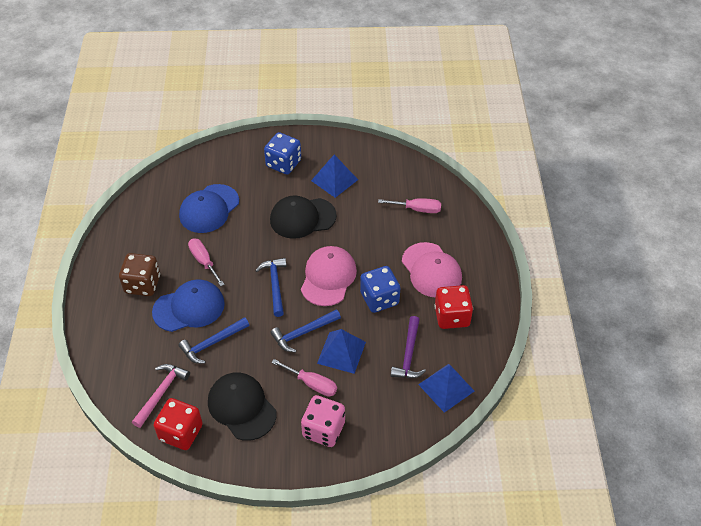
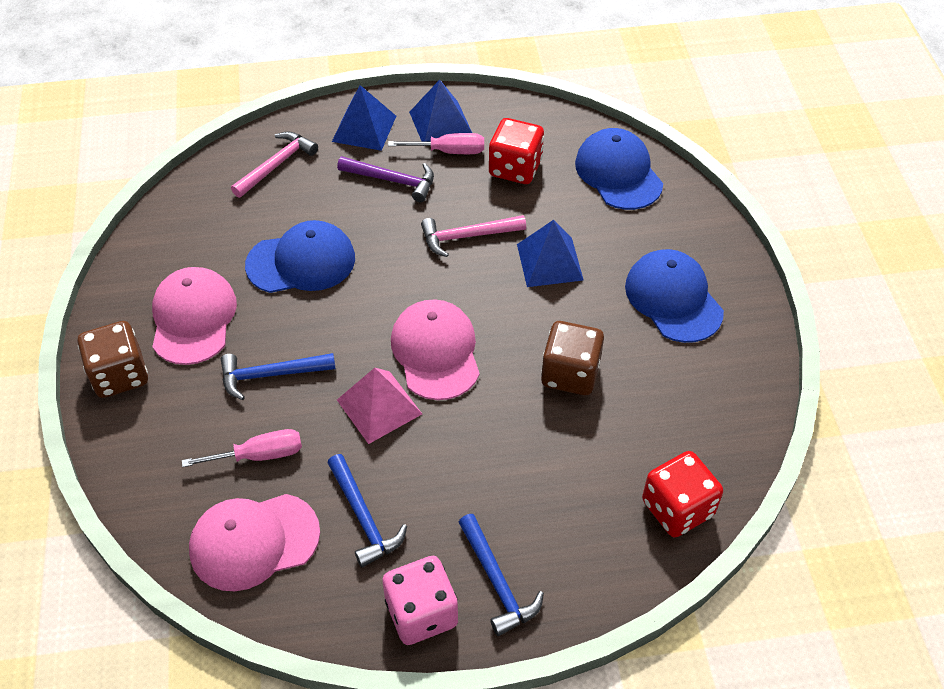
black cap: [208,372,277,441] [270,195,337,239] = 2 -> none = 0
blue cap: [152,280,225,332] [179,184,239,233] = 2 -> [245,220,355,293] [575,128,663,210] [625,249,724,343] = 3
blue dice: [264,132,301,174] [360,266,400,313] = 2 -> none = 0
brown dice: [119,253,160,296] = 1 -> [78,321,148,398] [541,321,604,395] = 2
pink cap: [301,246,357,306] [402,242,462,298] = 2 -> [152,267,237,365] [189,494,320,591] [391,299,480,400] = 3
pink hammer: [132,364,190,428] = 1 -> [231,131,318,198] [421,215,526,257] = 2
pink pyramid: none = 0 -> [337,368,422,444] = 1
pink screwdriver: [188,239,225,286] [271,359,337,396] [378,198,441,213] = 3 -> [182,429,302,467] [388,133,484,154] = 2

